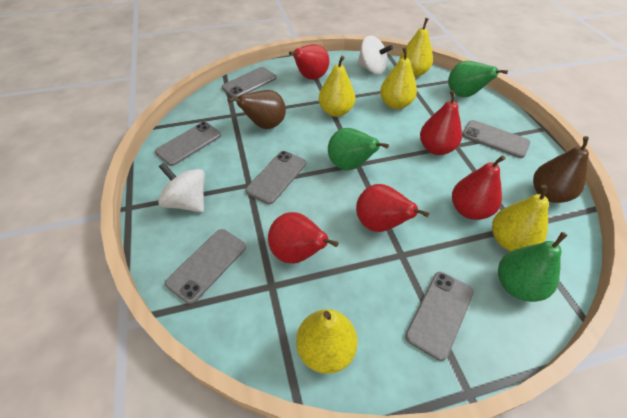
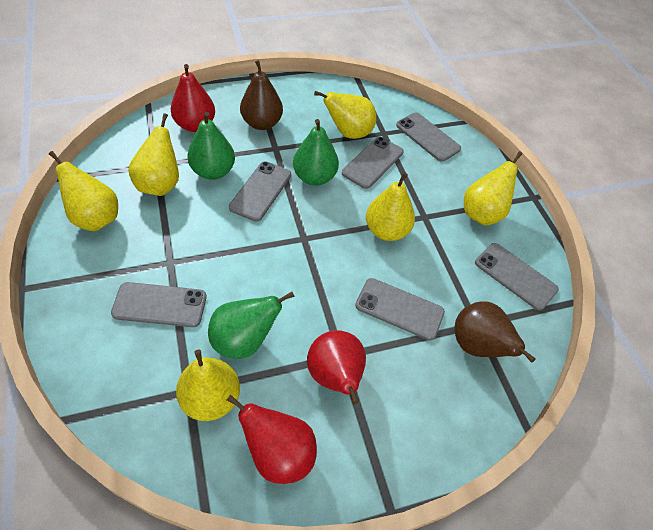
red pear: [268,212,338,264] [289,44,329,80] [356,184,429,232] [420,90,462,155] [452,155,505,220] = 5 -> [171,64,215,132] [227,394,317,484] [307,330,366,404] = 3
white spinning top: [158,163,205,213] [357,36,393,75] = 2 -> none = 0
yellow pear: [296,309,358,374] [319,56,355,117] [380,47,417,109] [399,18,433,77] [492,185,549,251] = 5 -> [49,151,118,231] [128,113,179,196] [176,349,240,421] [314,91,376,139] [366,172,415,241] [464,151,522,226] = 6

